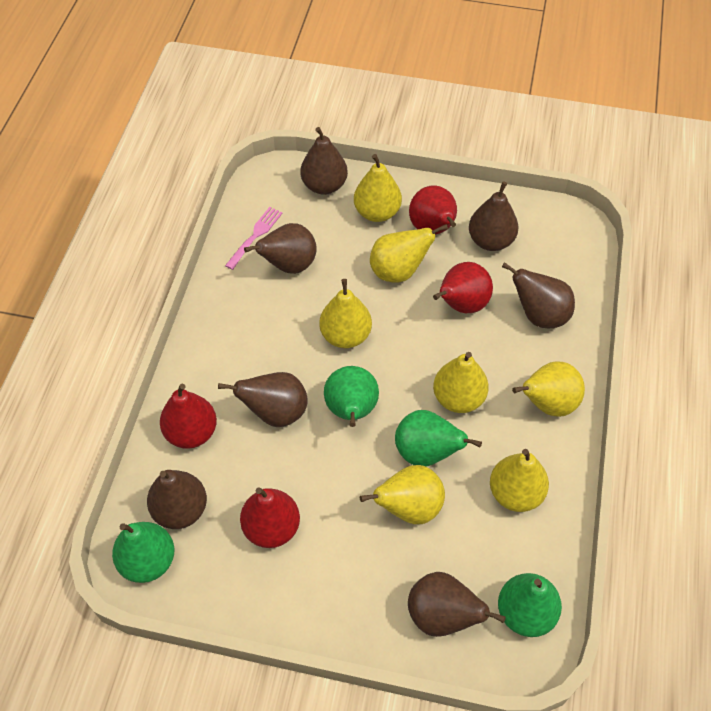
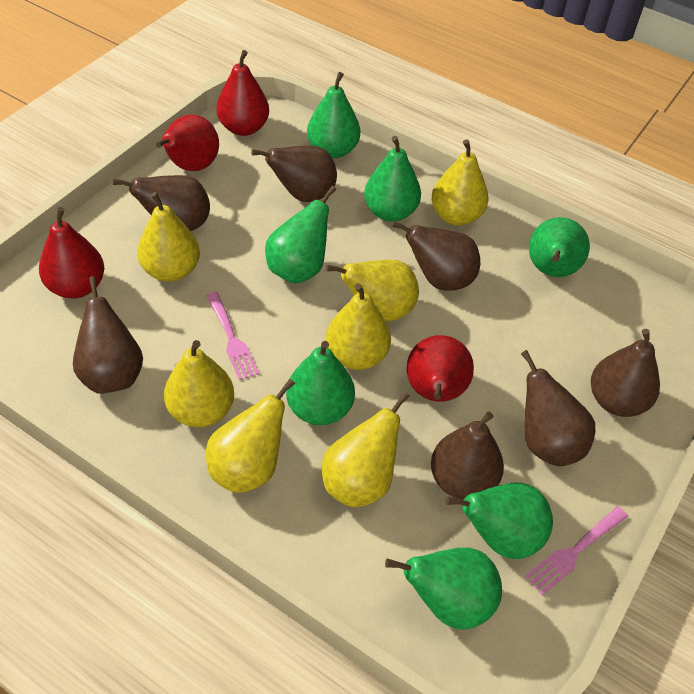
green pear: [112,522,174,583] [324,366,379,427] [395,410,482,467] [498,573,562,637] = 4 -> [265,186,336,284] [286,341,355,425] [307,72,360,158] [364,136,421,222] [385,548,502,630] [446,482,553,559] [529,217,590,277] = 7
pink fork: [225,207,283,270] = 1 -> [206,292,259,380] [525,506,628,595] = 2

